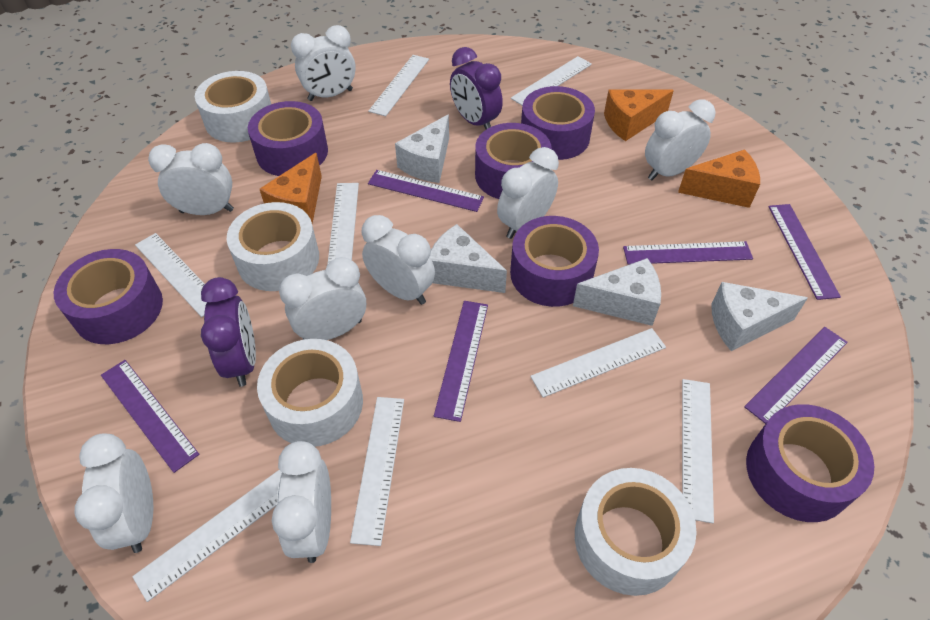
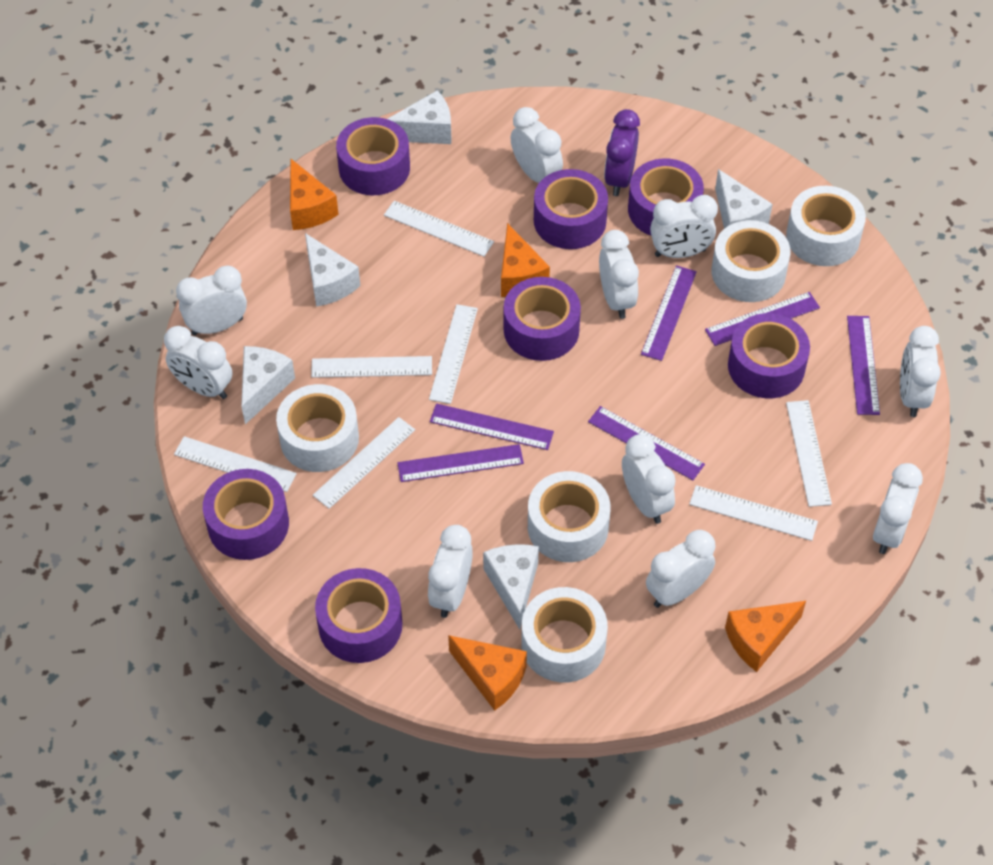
orange cheese: [260,153,322,224] [604,89,674,141] [678,149,760,208] = 3 -> [290,158,339,230] [448,635,527,711] [501,223,550,297] [725,601,806,672] = 4
purple clock: [201,277,256,387] [450,47,503,129] = 2 -> [604,109,640,196] = 1
purple tape: [54,249,163,344] [248,101,328,176] [475,123,552,199] [510,216,599,307] [521,86,595,160] [746,404,874,522] = 6 -> [203,469,289,560] [315,568,403,663] [336,117,410,195] [504,277,581,361] [534,169,608,249] [628,158,704,236] [728,313,810,398] = 7
white cheese: [395,115,449,183] [430,224,507,293] [573,258,661,326] [711,282,808,351] = 4 -> [241,346,295,424] [305,233,360,307] [388,91,451,144] [483,544,539,629] [715,169,773,229] = 5
white clock: [74,434,153,553] [148,143,234,215] [272,441,331,563] [279,257,366,340] [291,25,356,101] [361,215,435,305] [497,147,559,239] [645,100,716,180] = 8 -> [164,326,233,399] [176,266,247,335] [428,525,473,618] [511,107,563,183] [599,230,639,319] [622,434,676,524] [646,530,716,608] [650,195,718,258] [873,463,923,554] [900,326,941,417] = 10
white ruler: [132,470,282,602] [135,233,207,317] [327,183,359,265] [350,397,404,546] [368,55,429,116] [511,56,592,105] [530,328,666,398] [682,379,714,523] = 8 -> [174,436,297,492] [311,356,432,378] [313,417,415,509] [384,201,494,257] [429,304,478,404] [689,485,818,541] [786,400,832,507] = 7
white tape: [195,71,271,143] [227,202,319,291] [257,339,363,447] [575,468,697,596] = 4 -> [276,384,359,472] [521,587,608,682] [528,471,611,562] [712,220,791,302] [786,186,866,266] = 5

